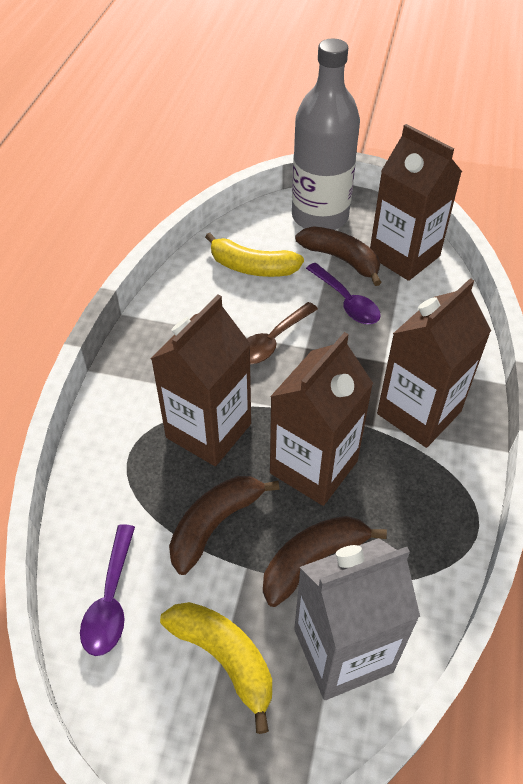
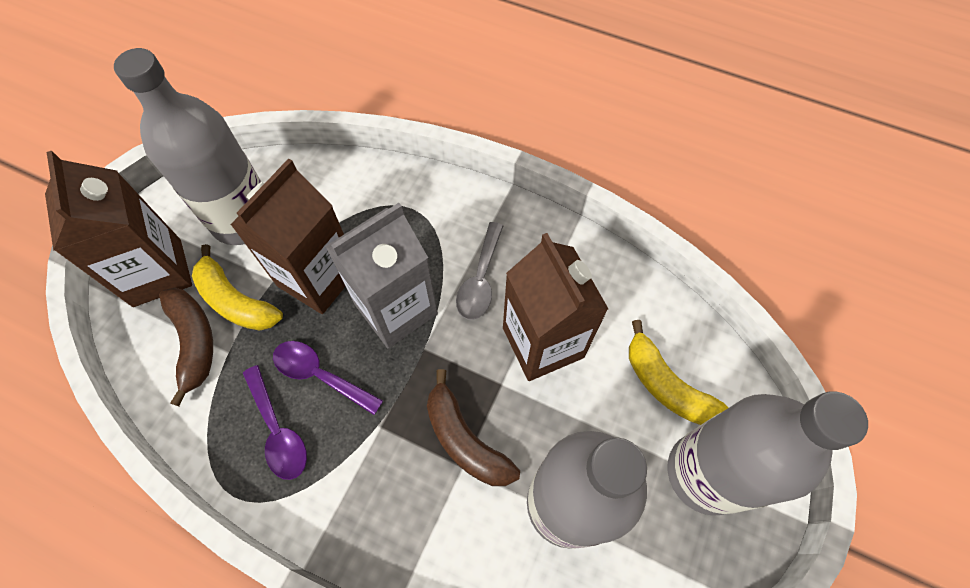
brown banana: [169,476,280,575] [263,516,387,607] [295,226,382,286] = 3 -> [159,288,213,406] [427,369,520,486] = 2
brown carton: [151,294,251,466] [270,332,373,506] [370,124,462,281] [377,278,491,448] = 4 -> [45,151,192,307] [230,158,346,314] [503,233,608,381] = 3
brown spoon: [247,302,318,364] = 1 -> none = 0
grey bottle: [292,39,360,230] = 1 -> [114,48,261,245] [527,431,647,549] [668,391,868,516] = 3
grey spoon: none = 0 -> [456,222,503,320] = 1

